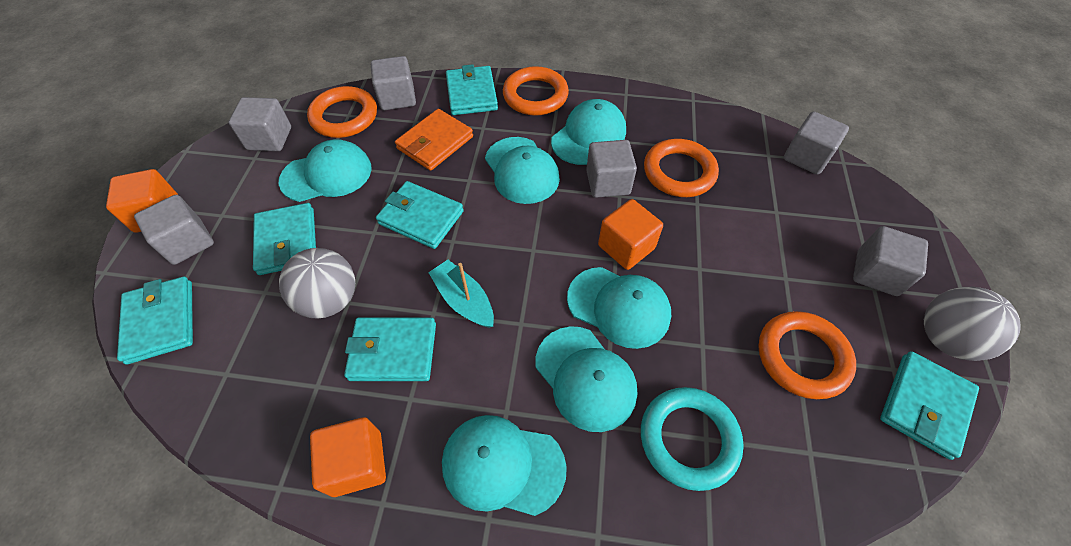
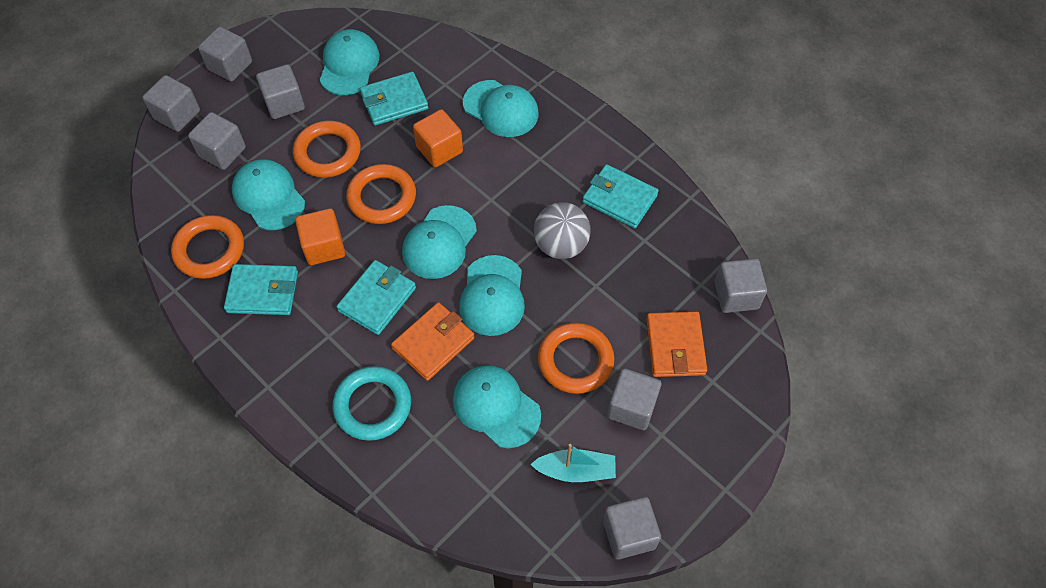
grey ball: [279,248,355,319] [924,287,1021,361] = 2 -> [534,202,590,259] = 1
grey cube: [134,195,214,265] [228,97,291,151] [371,56,416,110] [586,140,637,198] [784,112,849,175] [853,226,928,296] = 6 -> [142,75,200,132] [188,112,246,170] [198,26,252,82] [256,64,305,119] [603,497,661,559] [607,368,661,430] [714,259,767,313] = 7
orange cube: [106,169,178,233] [310,417,386,497] [598,199,663,270] = 3 -> [295,208,345,265] [413,109,463,167] = 2
orange wallet: [395,109,473,171] = 1 -> [391,302,475,381] [646,312,707,377] = 2
turquoise wallet: [117,276,193,364] [253,203,316,275] [344,317,436,381] [376,181,464,249] [446,64,498,115] [880,351,979,460] = 6 -> [224,264,298,315] [336,260,416,335] [360,72,428,126] [582,164,659,228] = 4

